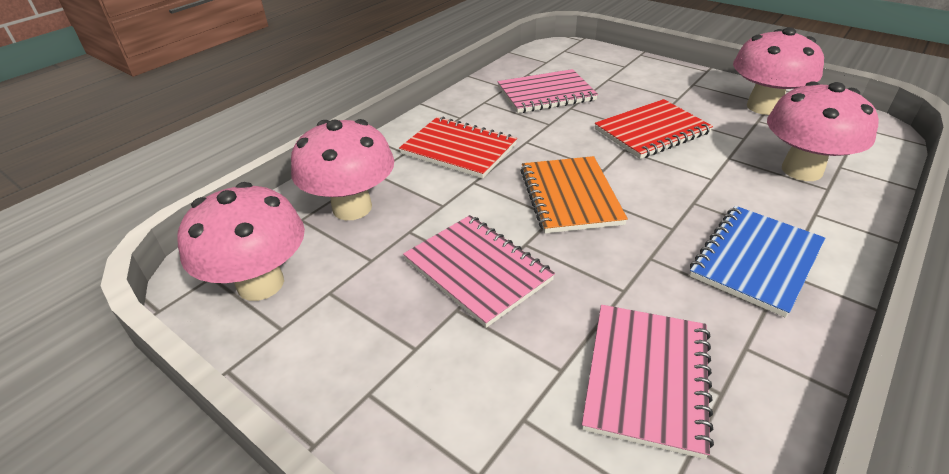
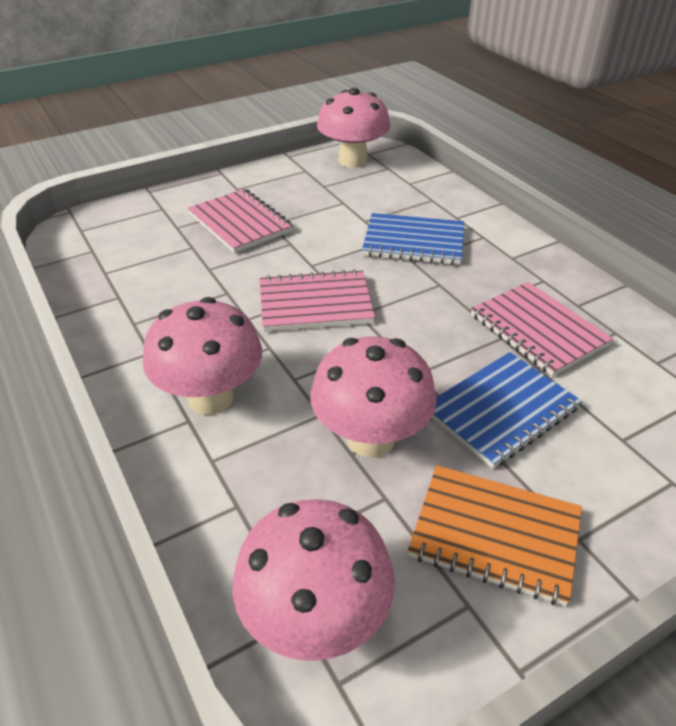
blue notebook: [690,206,825,318] = 1 -> [362,213,464,265] [432,352,581,468] = 2
red notebook: [399,116,517,179] [595,99,713,159] = 2 -> none = 0

